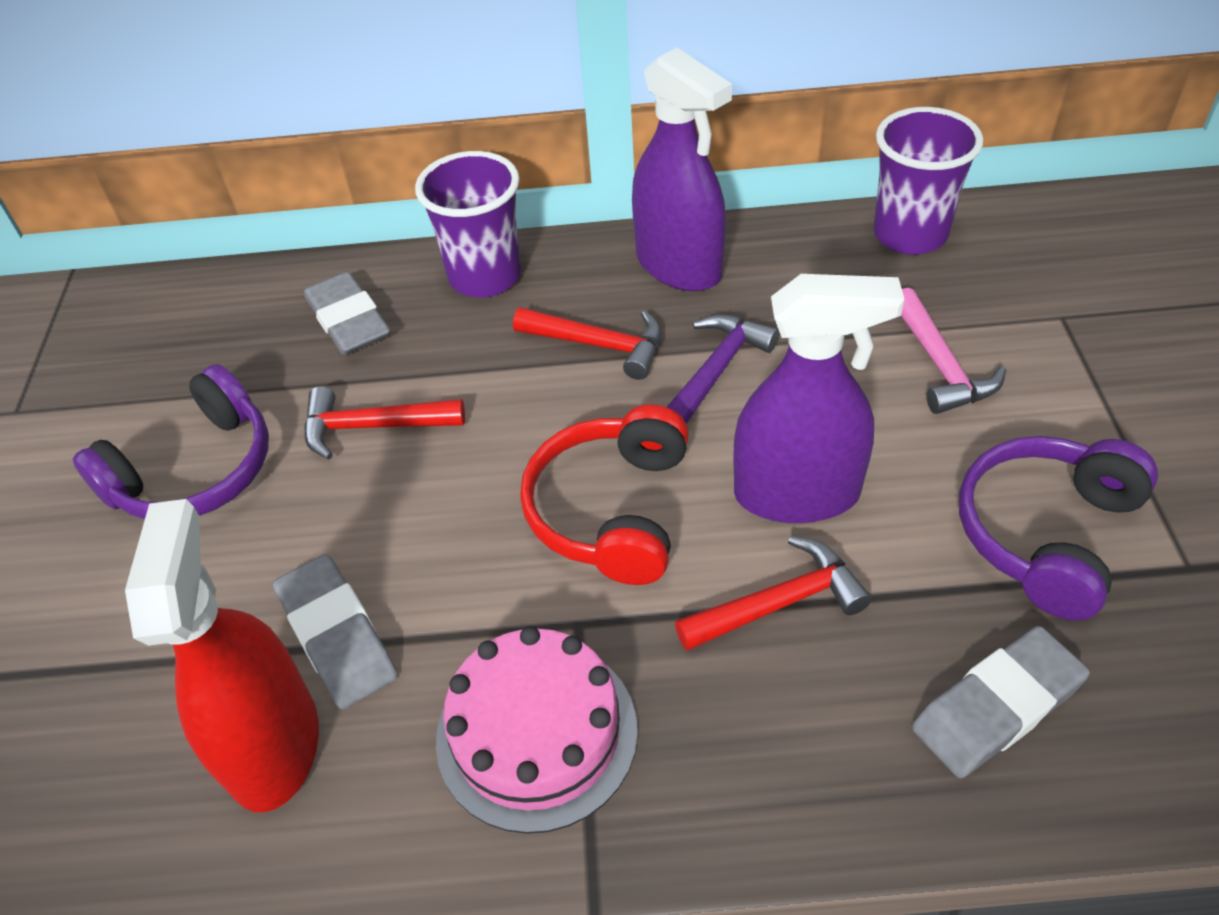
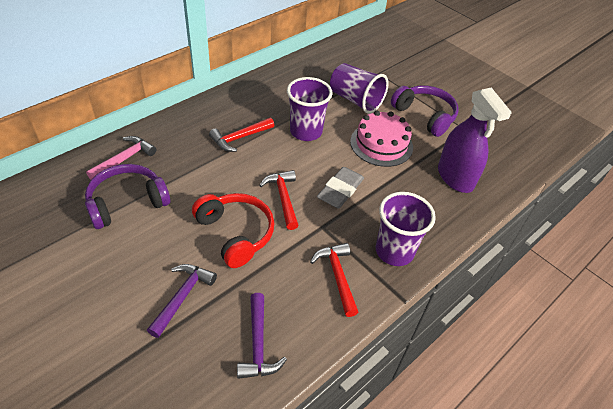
grey eraser: [273,554,398,709] [304,271,391,355] [912,626,1090,778] = 3 -> [317,167,364,208] = 1
purple cup: [415,151,521,298] [873,107,983,255] = 2 -> [287,77,333,141] [330,63,389,114] [376,192,436,266] = 3
purple hammer: [667,314,779,424] = 1 -> [147,264,217,338] [237,293,287,379] = 2
purple spray bottle: [632,48,732,291] [733,274,904,523] = 2 -> [438,87,512,193] = 1
red spray bottle: [125,499,319,812] = 1 -> none = 0

